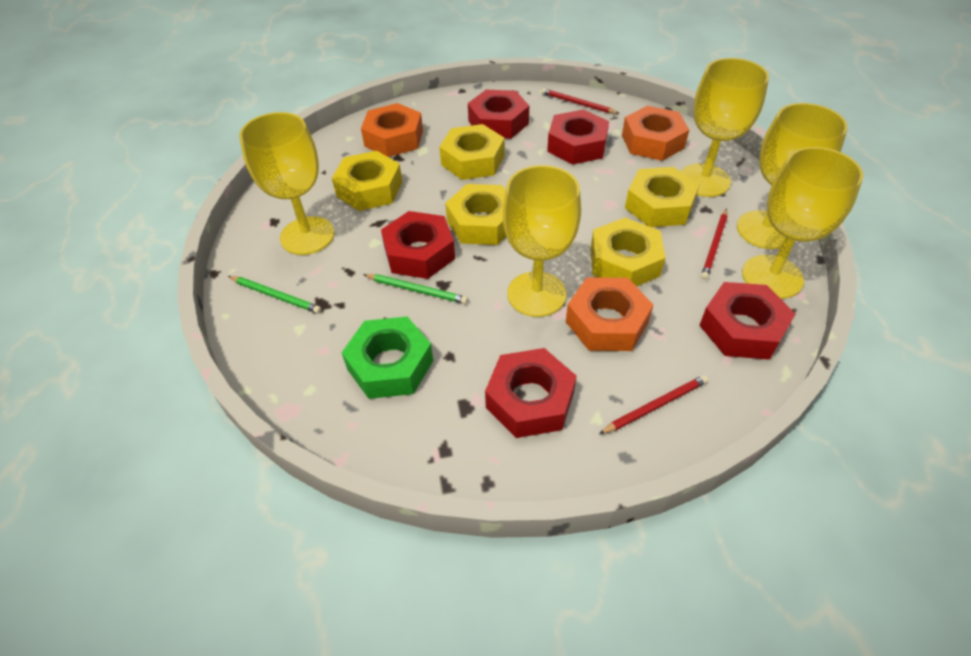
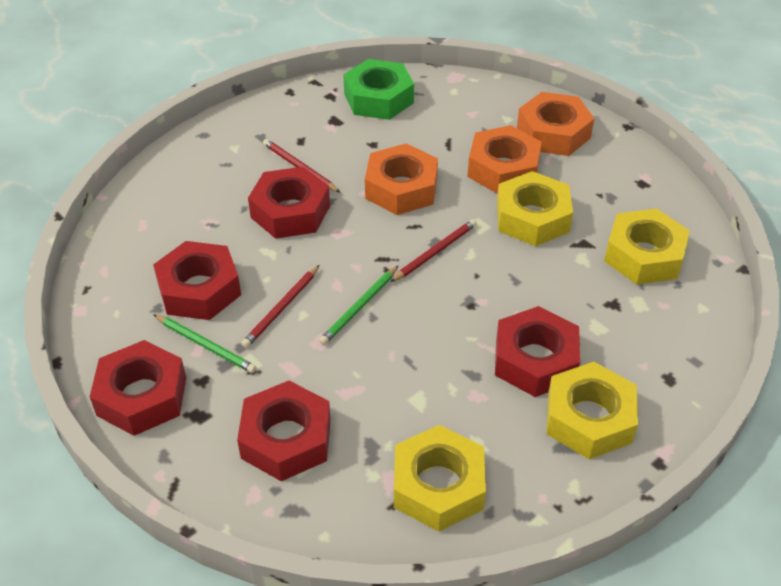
yellow goblet: [239,112,335,255] [503,165,581,317] [681,58,769,197] [737,103,848,249] [742,147,864,299] = 5 -> none = 0
yellow nut: [332,151,402,211] [439,124,505,180] [445,184,506,245] [591,218,666,287] [625,167,700,227] = 5 -> [394,425,486,532] [497,171,573,246] [547,362,638,459] [604,209,690,285] = 4

